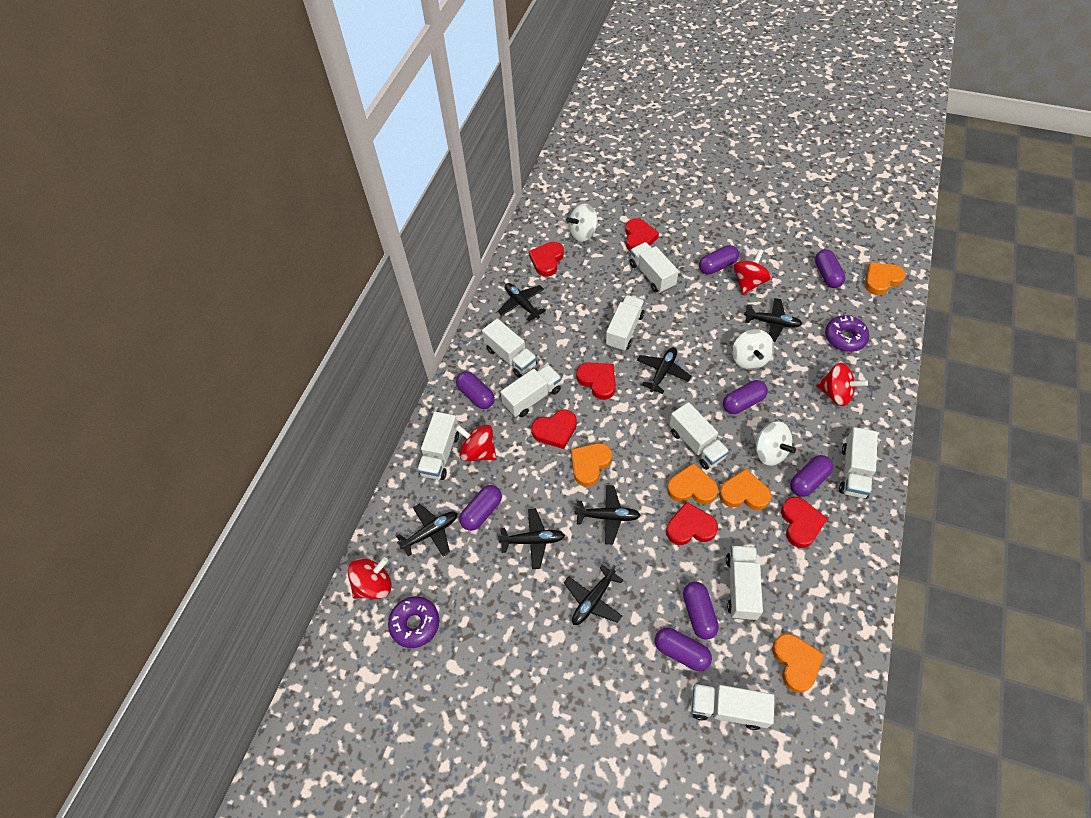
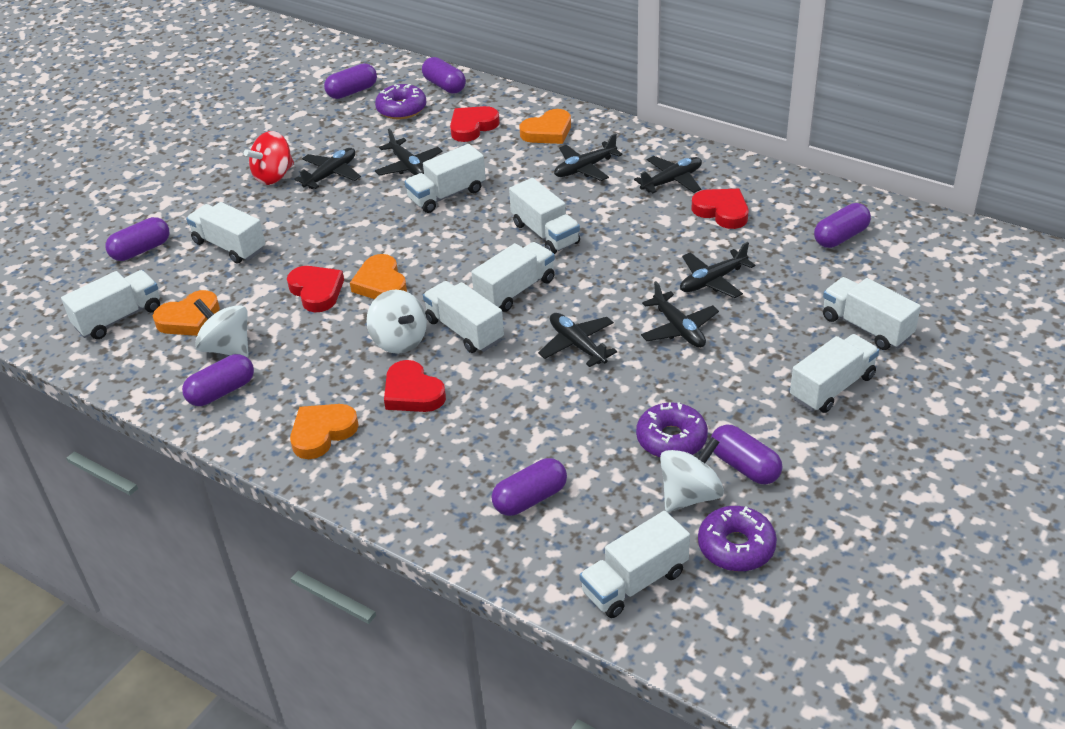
orange heart: [571,443,612,487] [667,463,718,504] [719,469,771,510] [772,634,824,693] [865,262,906,295] = 5 -> [153,290,220,336] [290,404,359,459] [350,254,407,299] [520,109,571,144] = 4
purple capsule: [456,371,495,409] [459,485,502,531] [655,628,712,671] [683,582,719,640] [699,245,739,275] [723,380,768,414] [790,455,833,497] [815,249,845,288] = 8 -> [105,217,169,261] [182,354,254,406] [324,63,377,99] [422,57,466,94] [492,458,567,516] [711,424,782,485] [814,203,871,248] = 7
purple donut: [388,596,439,648] [825,316,869,352] = 2 -> [375,84,426,119] [636,402,708,458] [698,506,777,571] = 3
red heart: [529,242,564,277] [531,410,577,449] [576,363,616,400] [625,218,659,251] [666,502,718,545] [781,497,828,548] = 6 -> [287,266,344,312] [384,360,446,412] [450,106,500,142] [691,189,748,229] = 4
red spinning top: [348,557,392,599] [455,425,497,461] [733,249,772,295] [816,363,868,406] = 4 -> [244,131,294,185] = 1

